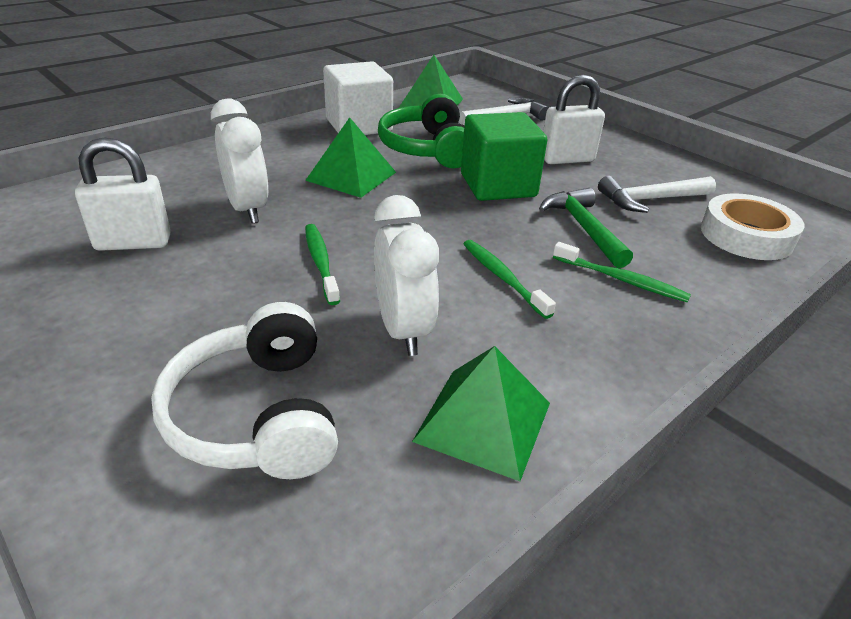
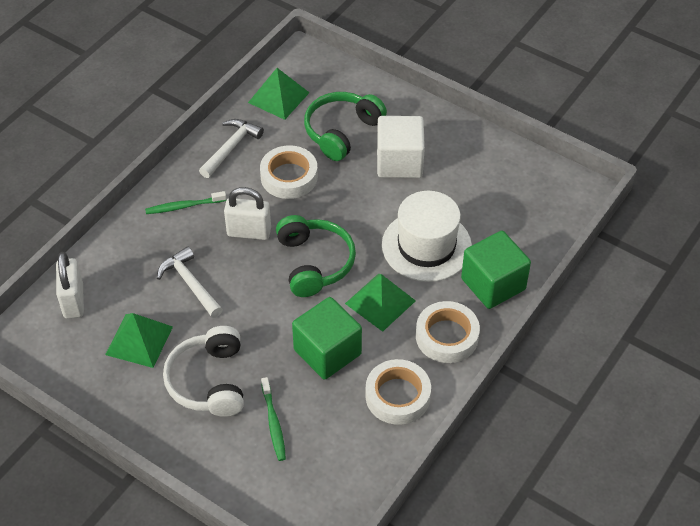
green cube: [461,112,547,201] = 1 -> [292,297,362,380] [461,231,531,309] = 2
green hammer: [539,188,633,268] = 1 -> none = 0
green headphones: [378,94,465,168] = 1 -> [276,215,356,297] [304,92,387,161] = 2
green toothbrush: [305,224,340,305] [463,240,556,319] [553,242,691,302] = 3 -> [145,191,226,214] [261,377,286,461] = 2
white clock: [211,99,269,224] [374,195,439,356] = 2 -> none = 0
white hat: none = 0 -> [382,191,472,282] = 1
white tape: [701,193,804,260] = 1 -> [260,145,318,199] [365,359,431,425] [416,301,480,363] = 3

